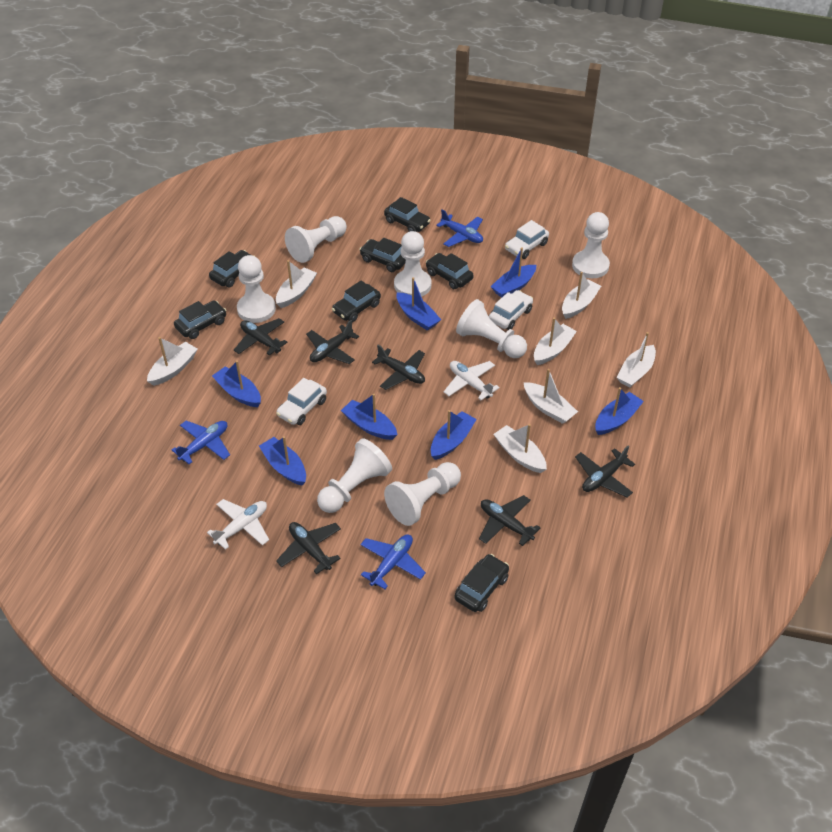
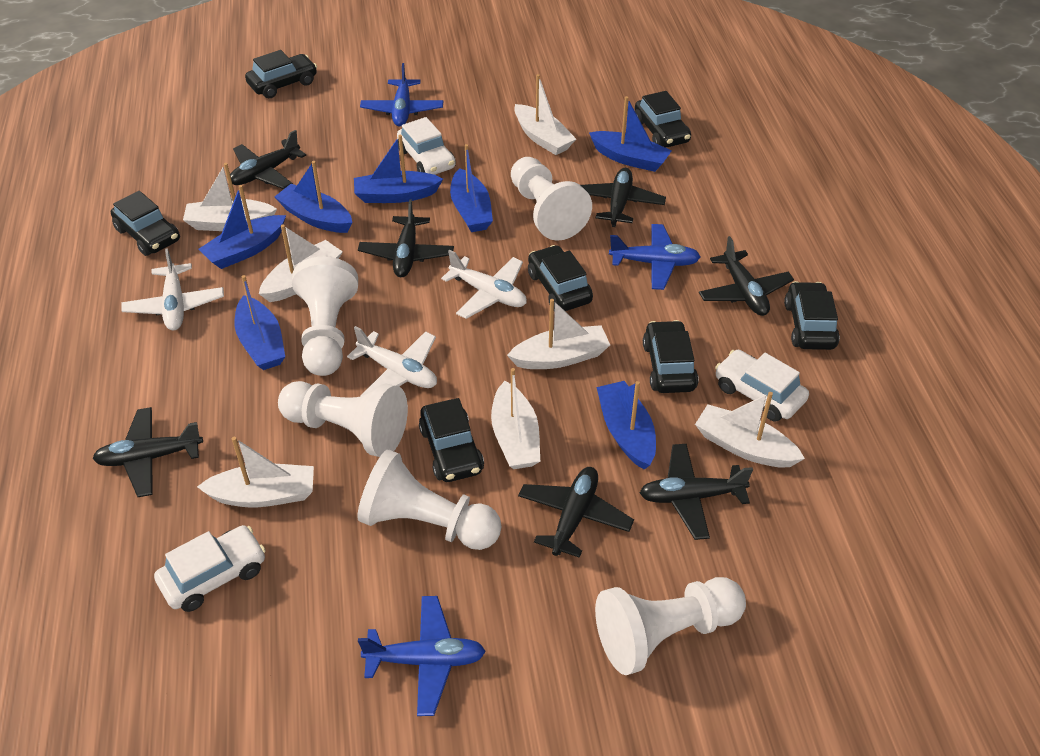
black plane: [234,318,288,355] [276,522,341,574] [306,320,359,364] [372,345,425,390] [479,495,540,546] [575,445,635,497] = 6 -> [92,407,203,497] [230,130,306,189] [358,199,454,277] [518,467,634,558] [581,168,666,227] [640,444,753,540] [699,236,794,316] = 7
white pawn: [237,255,276,323] [285,216,347,263] [317,438,392,513] [384,462,461,526] [394,231,432,297] [456,299,527,358] [572,212,610,278] = 7 -> [278,381,408,457] [292,257,358,376] [357,449,502,550] [511,157,592,241] [595,577,746,675] = 5
white plane: [207,499,269,550] [444,361,500,400] = 2 -> [121,248,224,330] [347,326,437,396] [441,250,527,319] = 3

